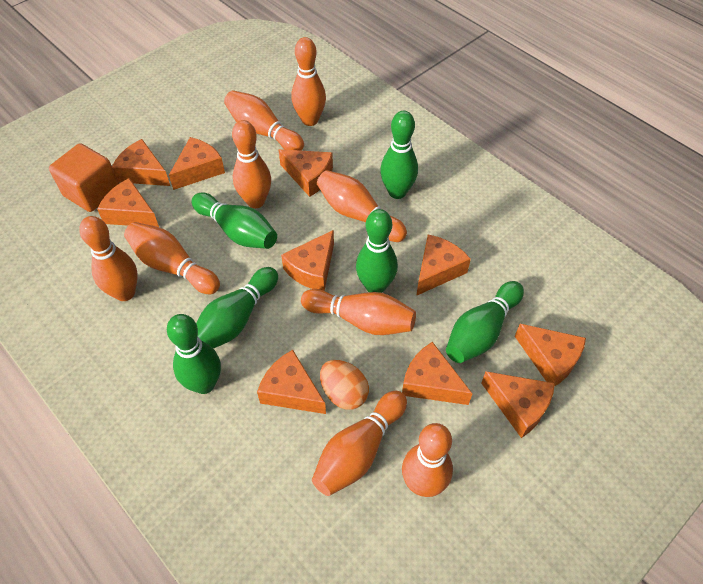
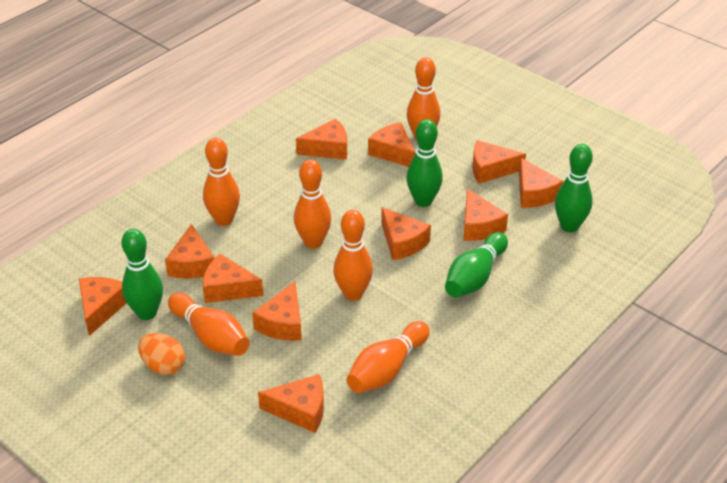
green bowling pin: [167,314,221,394] [191,192,277,249] [196,267,278,349] [356,209,398,293] [380,111,418,199] [446,281,524,363] = 6 -> [121,229,163,320] [407,119,443,207] [445,232,508,298] [555,144,593,232] = 4
orange bowling pin: [79,216,138,301] [124,222,220,294] [224,90,304,151] [232,120,271,208] [291,37,326,126] [301,289,416,335] [312,391,407,496] [317,170,407,242] [402,423,453,497] = 9 -> [168,293,250,356] [203,137,240,226] [294,159,331,249] [333,210,373,301] [346,321,430,393] [407,57,440,141] = 6
orange cheese: [97,178,159,227] [112,139,170,186] [169,137,225,190] [257,350,326,414] [278,149,333,197] [281,230,334,291] [402,342,473,405] [416,235,471,296] [481,371,555,438] [515,324,586,386] = 10 -> [79,277,126,336] [165,224,214,279] [203,254,263,303] [252,282,302,341] [258,374,324,433] [296,119,347,160] [368,122,415,167] [381,207,431,260] [463,189,508,241] [472,140,526,184] [519,158,563,208] = 11
orange cube: [49,143,119,212] = 1 -> none = 0

